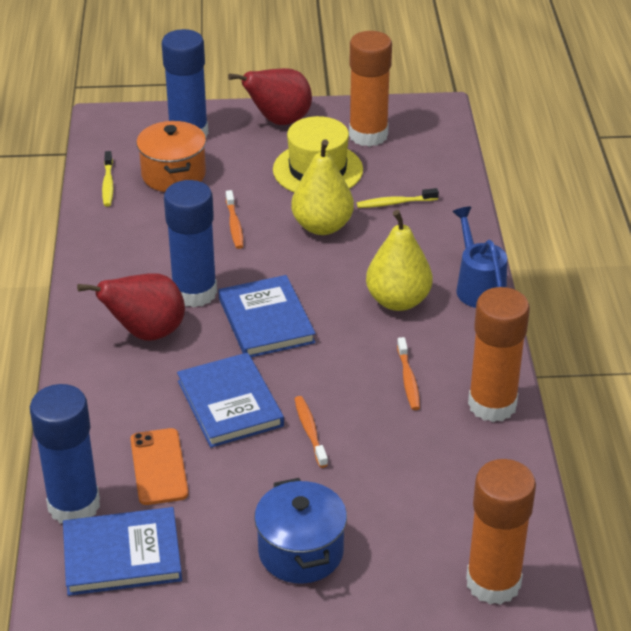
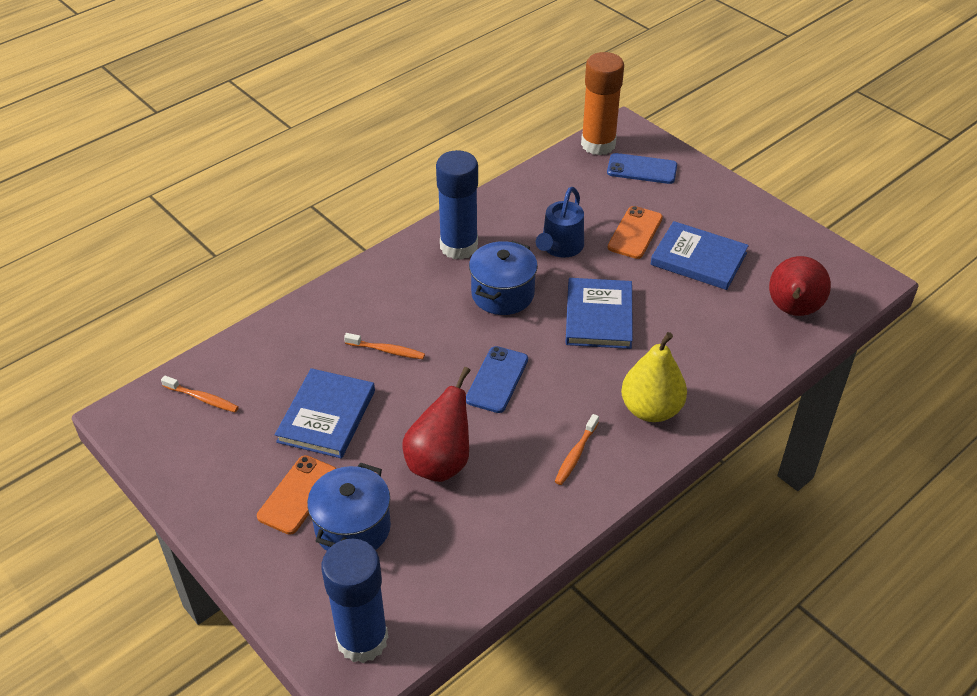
blue glue stick: [30,384,100,523] [162,29,208,138] [164,180,217,307] = 3 -> [321,539,388,663] [436,150,478,260] = 2
blue phone: none = 0 -> [466,346,528,413] [607,153,677,184] = 2
blue pot: [254,478,347,584] = 1 -> [307,463,391,551] [469,241,538,315] = 2
orange glue stick: [349,31,392,147] [466,459,536,605] [468,287,530,422] = 3 -> [581,52,624,155] = 1
orange phone: [130,428,189,505] = 1 -> [257,455,337,535] [607,206,663,259] = 2
orange pot: [136,121,206,192] = 1 -> none = 0
yellow hat: [273,116,363,192] = 1 -> none = 0
yellow pear: [291,139,354,235] [366,210,433,311] = 2 -> [621,332,687,422] = 1
yellow toothbrush: [102,151,114,207] [357,188,439,208] = 2 -> none = 0

